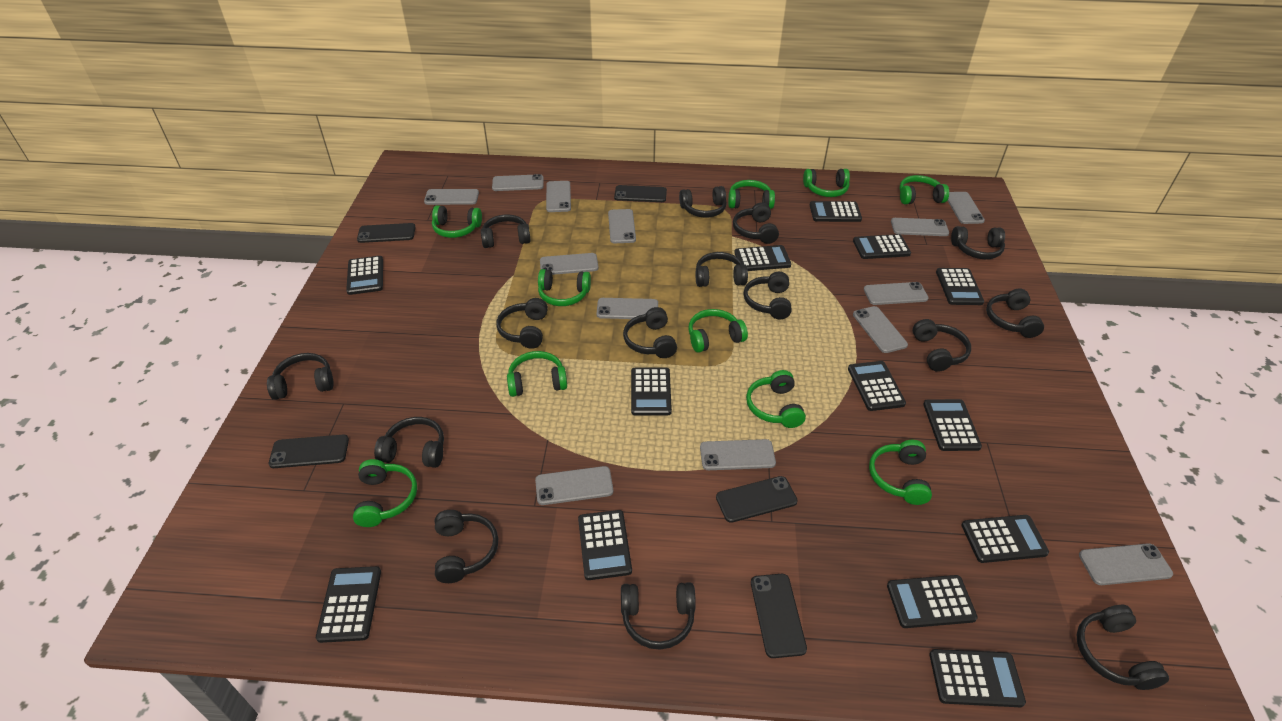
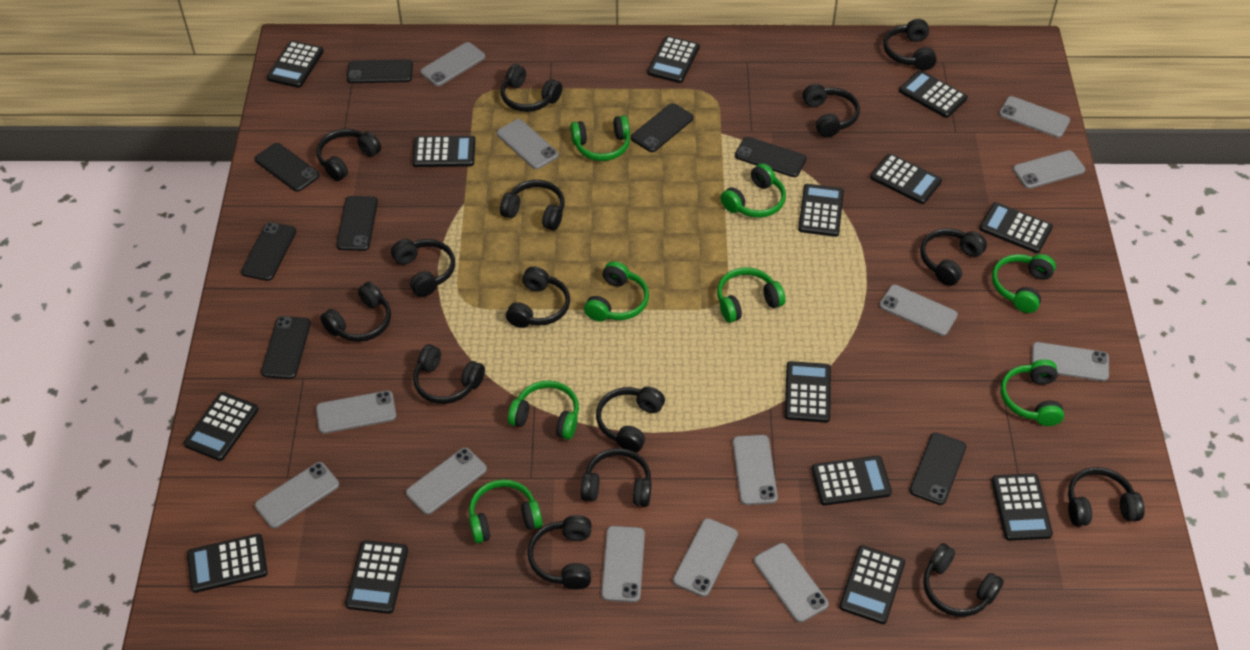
black calculator: [316,566,381,643] [346,256,383,295] [578,510,632,580] [631,368,672,415] [734,245,791,271] [810,201,862,222] [848,361,906,411] [853,234,911,259] [887,575,978,628] [923,399,982,451] [930,649,1026,707] [936,268,984,305] [962,515,1049,563] = 13 -> [184,392,258,461] [187,534,268,593] [267,41,324,88] [345,540,408,614] [412,136,476,167] [647,36,700,83] [785,361,831,423] [798,184,844,237] [812,456,892,505] [839,545,905,624] [870,154,942,204] [899,70,967,118] [979,202,1053,253] [991,474,1053,541] = 14
black phone: [269,435,349,468] [357,223,415,243] [614,185,667,202] [716,476,798,523] [751,574,807,658] = 5 -> [241,222,296,281] [255,143,320,192] [261,316,311,379] [336,196,378,251] [347,60,413,83] [631,103,694,152] [735,137,807,177] [909,432,966,505] = 8
green headphones: [353,459,417,527] [432,205,482,238] [507,351,567,397] [538,269,591,306] [689,309,748,353] [728,180,775,209] [746,370,806,428] [803,169,850,197] [869,440,932,505] [899,175,949,204] = 10 -> [469,479,542,543] [508,380,579,440] [570,115,630,161] [584,261,649,322] [717,267,786,323] [720,163,786,218] [992,254,1056,313] [1001,359,1064,426] = 8

